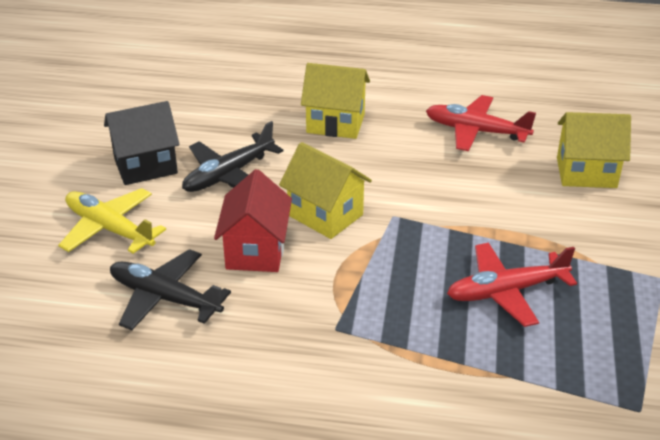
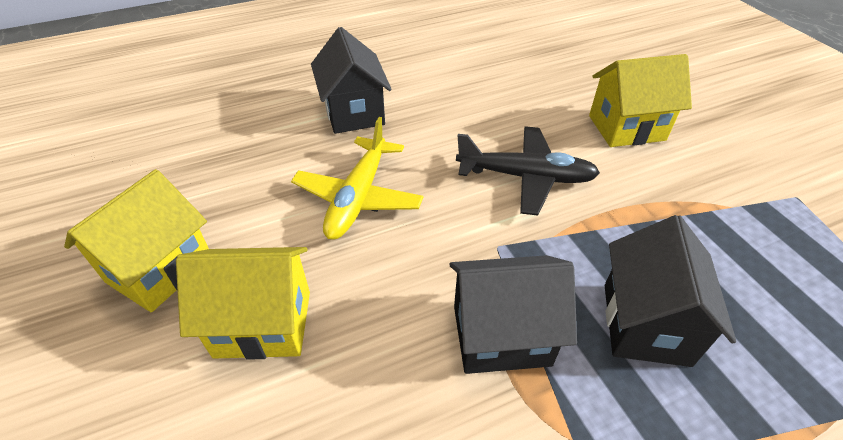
black house: [104,101,180,185] = 1 -> [311,27,392,134] [449,255,577,374] [605,215,736,367] = 3
black plane: [110,249,231,330] [182,121,284,192] = 2 -> [456,126,600,216] = 1
red house: [214,169,292,272] = 1 -> none = 0
red plane: [426,95,536,151] [447,243,577,327] = 2 -> none = 0

